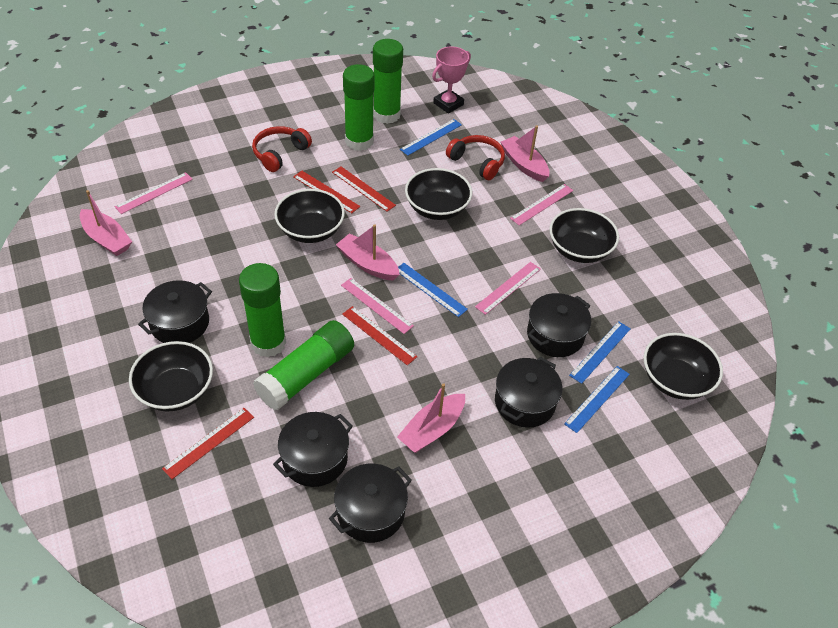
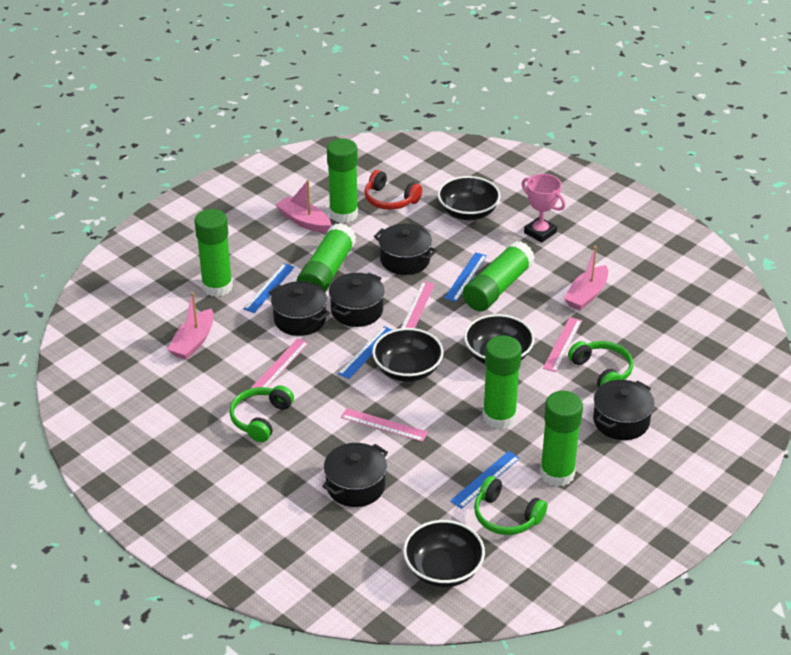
black bowl: [129,341,213,411] [274,189,345,243] [405,168,472,220] [549,208,619,263] [644,333,723,400] = 5 -> [372,328,444,382] [403,520,485,587] [437,176,501,220] [464,314,535,364] = 4
green glue stick: [239,263,286,357] [253,320,354,410] [343,64,375,151] [373,39,403,124] = 4 -> [194,209,233,297] [297,223,356,292] [327,138,358,223] [463,241,535,311] [483,335,522,429] [540,391,583,487] = 6
green headphones: none = 0 -> [229,385,294,442] [474,476,547,535] [568,341,633,387] = 3
pink boat: [80,190,132,256] [336,225,400,281] [397,383,465,453] [501,126,549,182] = 4 -> [167,292,214,360] [276,180,331,233] [564,246,608,311] = 3
red headphones: [252,126,312,172] [446,135,505,180] = 2 -> [364,170,422,210] = 1
red ruler: [162,408,254,479] [293,171,360,213] [332,166,396,212] [342,306,418,365] = 4 -> none = 0

